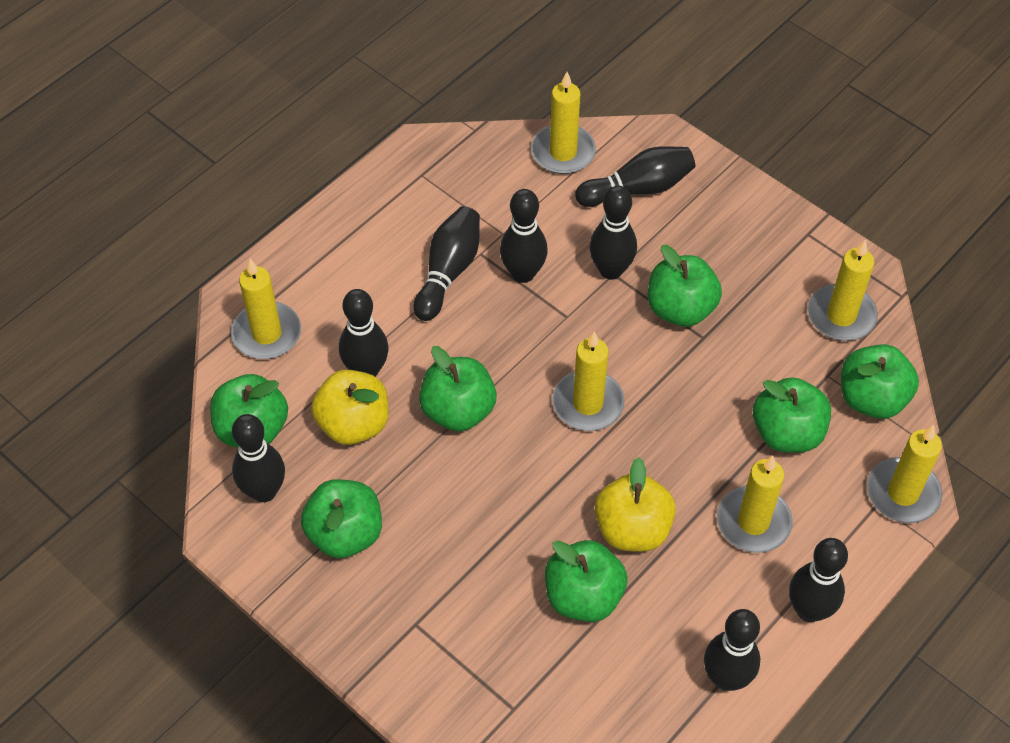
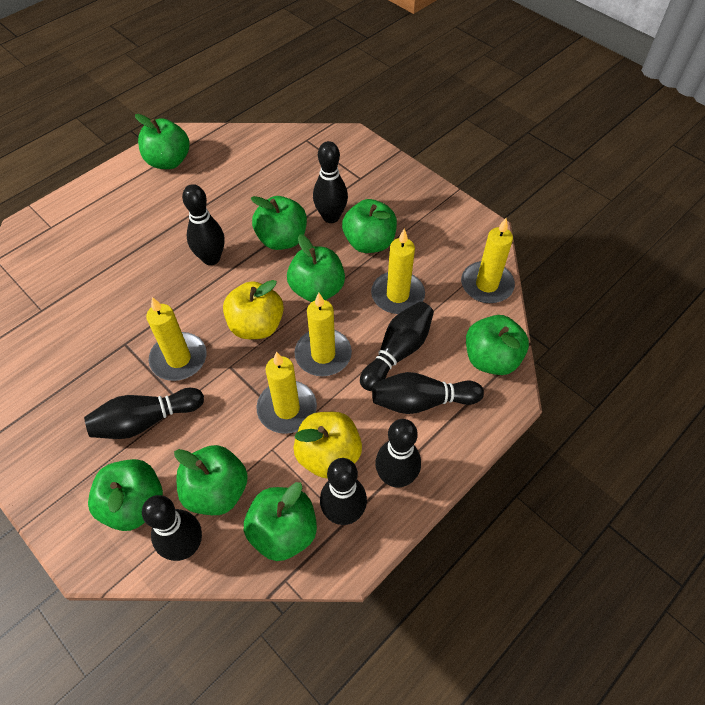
green apple: [210,374,288,448] [301,479,382,558] [419,346,497,432] [545,540,627,622] [648,245,722,327] [753,377,831,452] [841,344,919,419] = 7 -> [88,459,163,531] [135,114,190,169] [174,445,248,515] [244,482,317,561] [251,196,307,250] [287,234,345,302] [342,199,397,253] [466,315,529,375] = 8
yellow candle: [231,259,301,359] [531,72,596,174] [552,332,625,431] [717,455,793,553] [808,240,878,341] [867,425,942,523] = 6 -> [146,297,207,381] [257,352,317,434] [295,293,352,376] [371,229,425,314] [461,218,515,303] = 5

